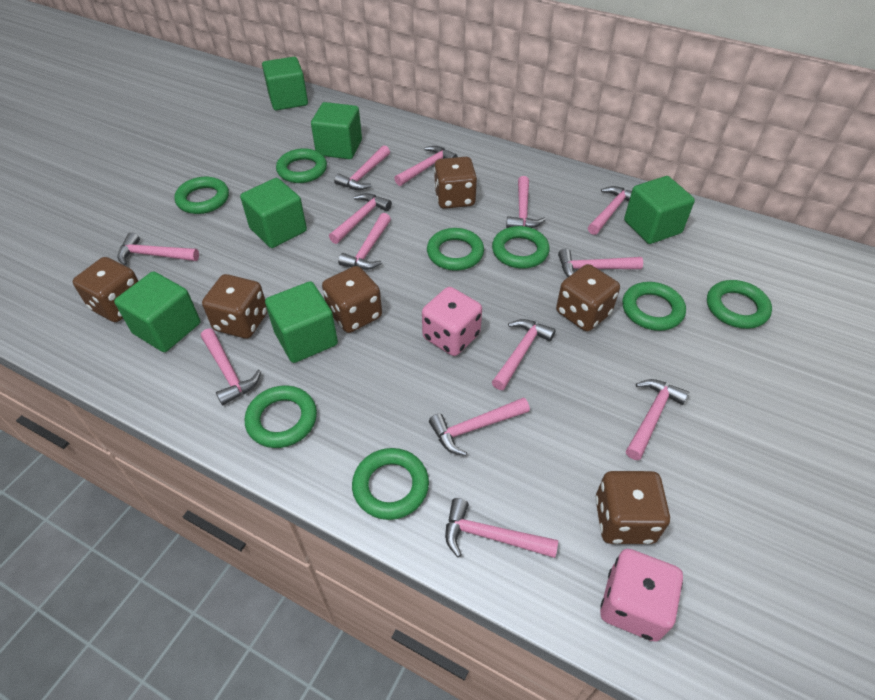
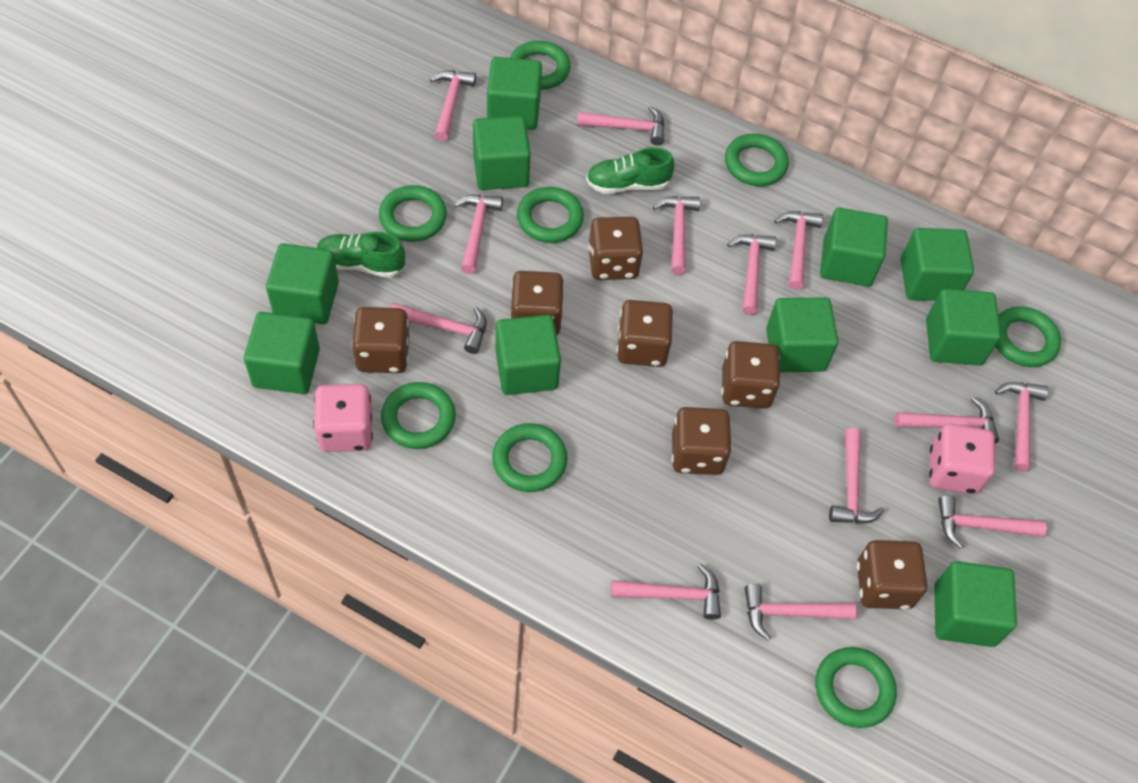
brown dice: [73,257,138,322] [202,274,268,339] [322,266,382,333] [434,157,477,209] [556,264,620,331] [595,471,670,544] = 6 -> [352,307,409,373] [510,271,564,335] [588,217,643,280] [617,300,673,367] [672,407,732,475] [722,341,781,409] [857,540,927,609] = 7
green cube: [114,271,200,352] [240,178,307,248] [262,57,308,110] [265,281,338,363] [311,102,362,159] [624,176,695,244] = 6 -> [244,312,320,394] [266,243,339,324] [473,116,531,190] [487,57,542,130] [496,315,561,395] [766,298,838,372] [820,208,888,287] [901,228,974,301] [926,289,1001,365] [934,561,1017,647] = 10
green shoe: none = 0 -> [316,231,405,278] [586,147,675,194] = 2

